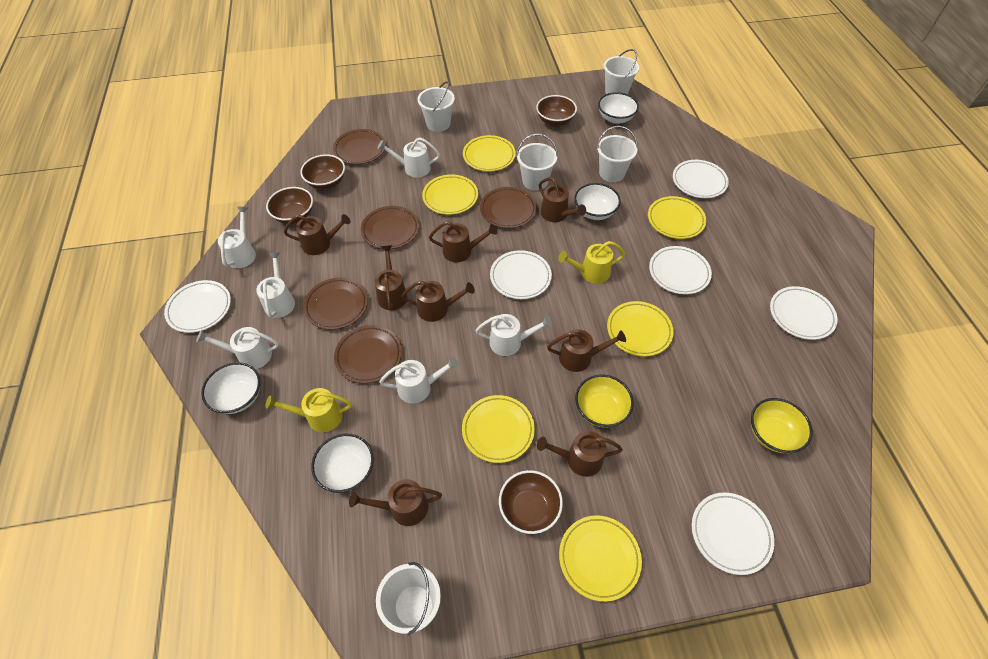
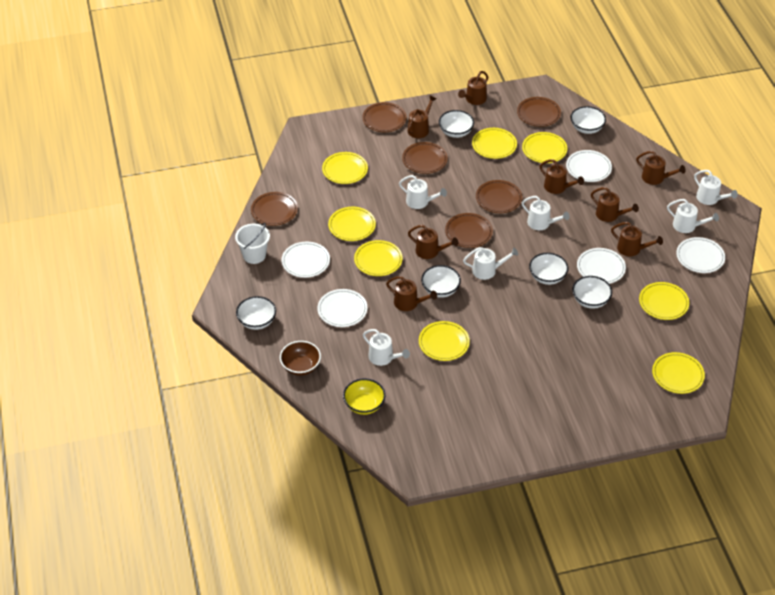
brown bowl: [266,187,313,224] [300,154,345,189] [499,470,563,534] [536,95,577,127] = 4 -> [280,341,321,376] = 1
brown plate: [303,278,368,330] [333,129,386,165] [334,325,402,384] [361,206,419,249] [480,187,537,228] = 5 -> [251,192,298,226] [362,102,407,132] [402,142,448,174] [445,213,493,248] [476,180,522,213] [517,97,561,127] = 6
white bowl: [201,362,260,414] [311,434,374,493] [574,183,621,220] [598,92,639,124] = 4 -> [236,296,276,330] [421,265,461,298] [439,110,474,138] [529,253,568,285] [570,106,606,134] [572,276,612,309] = 6
white bucket: [376,562,441,635] [417,81,455,132] [516,134,558,191] [596,126,638,182] [604,49,639,94] = 5 -> [235,223,270,264] = 1
white plate: [164,280,231,333] [490,250,552,299] [649,246,712,295] [673,160,729,198] [692,493,774,575] [770,286,838,340] = 6 -> [281,241,330,278] [317,289,367,327] [566,150,612,182] [577,248,626,284] [676,237,725,273] = 5
yellow bowl: [575,375,634,428] [751,398,813,453] = 2 -> [343,379,385,415] = 1
yellow plate: [422,174,478,215] [462,395,535,463] [463,135,516,172] [559,515,642,602] [607,301,674,357] [648,196,706,239] = 6 -> [322,152,368,184] [328,207,376,241] [354,240,403,276] [419,321,470,361] [472,128,517,159] [522,132,567,163] [639,282,689,320] [652,352,705,394] = 8
yellow watering can: [265,388,352,432] [558,241,625,284] = 2 -> none = 0

